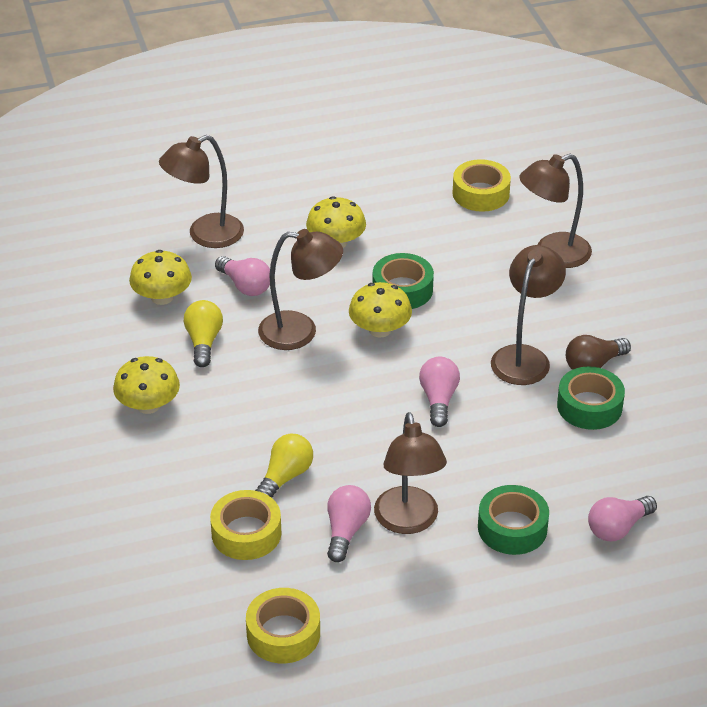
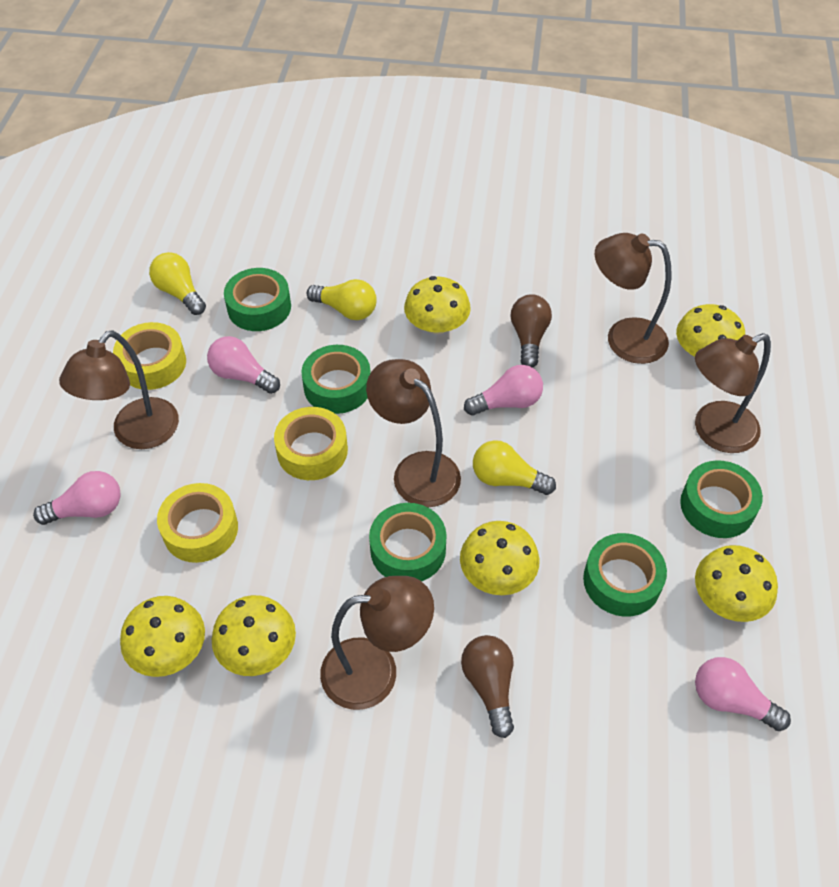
brown light bulb: [566,335,631,370] = 1 -> [461,635,514,738] [510,294,552,368] = 2
green tape: [373,253,434,309] [478,485,549,555] [557,366,625,430] = 3 -> [224,268,291,331] [301,345,371,414] [369,503,447,581] [583,533,667,617] [680,460,763,538] = 5
yellow light bulb: [184,300,223,367] [255,434,313,498] = 2 -> [149,252,206,315] [307,279,377,320] [473,440,556,495] = 3
yellow mushroom: [113,356,180,414] [129,250,192,305] [306,196,366,248] [349,282,412,338] = 4 -> [120,596,205,677] [212,595,296,676] [404,276,471,334] [460,521,540,595] [676,304,745,358] [695,545,778,622] = 6

